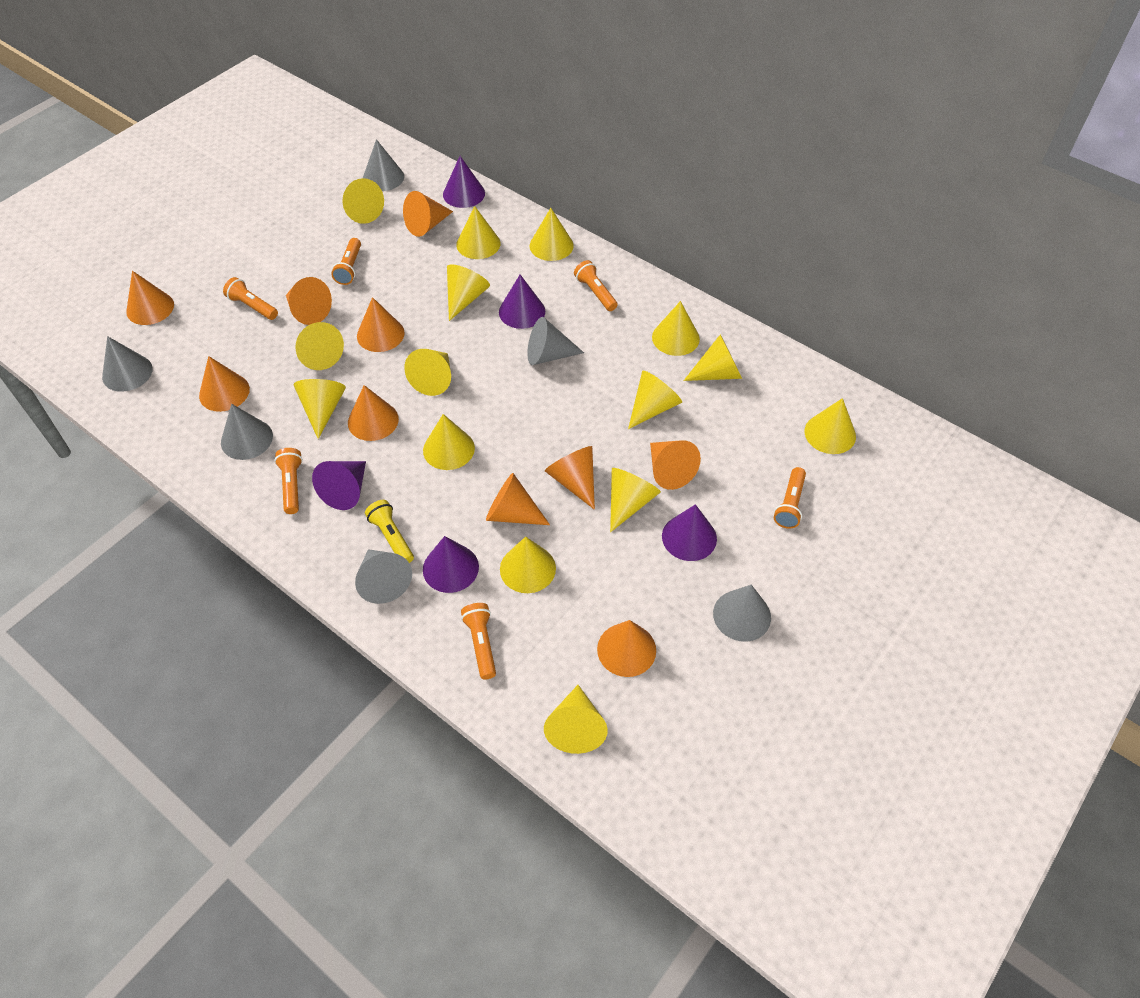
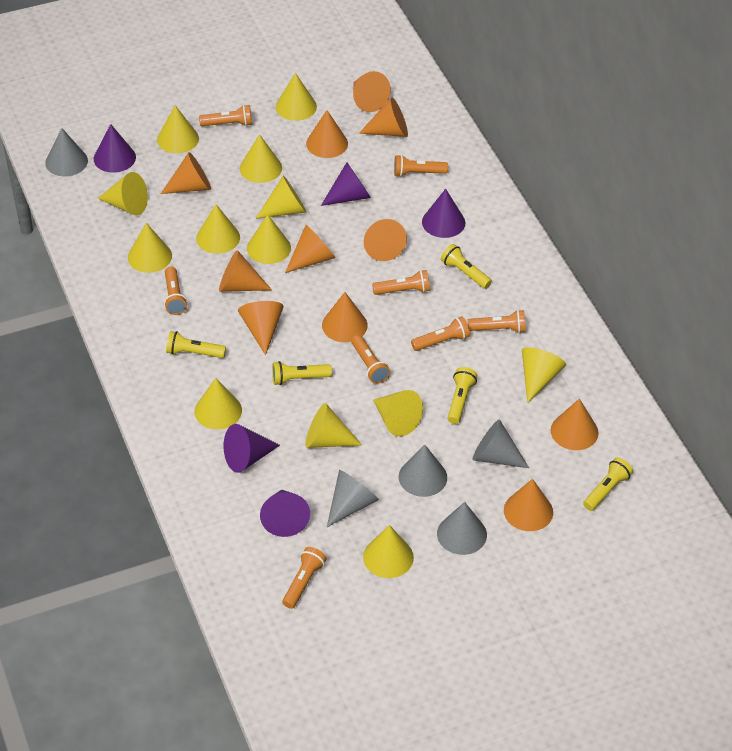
grey cone: [102,336,153,392] [221,404,273,460] [355,549,412,604] [363,139,404,191] [527,317,584,365] [713,585,771,642] = 6 -> [45,128,88,176] [327,470,379,527] [399,444,447,497] [437,502,487,555] [473,419,529,468] = 5
orange cone: [126,271,174,325] [199,356,250,412] [286,277,332,325] [348,385,399,441] [357,297,405,352] [403,191,453,237] [486,473,550,525] [545,446,595,510] [597,620,656,677] [650,440,701,490] = 10 -> [161,152,211,194] [219,250,272,292] [238,301,284,355] [285,225,335,273] [306,110,348,158] [322,292,368,342] [353,71,391,112] [359,98,408,137] [364,219,407,261] [504,479,553,531] [551,399,599,450] = 11
orange flashlight: [223,277,278,320] [274,448,303,514] [331,238,361,285] [461,603,496,679] [574,260,618,311] [774,467,806,529] = 6 -> [164,266,187,315] [199,105,252,126] [282,547,326,609] [352,335,390,384] [372,270,430,295] [394,155,448,177] [411,316,470,351] [468,310,526,333] = 8
yellow cone: [293,379,346,439] [295,322,344,370] [343,178,384,224] [404,349,451,396] [423,414,475,470] [447,264,490,321] [456,206,500,259] [500,536,556,593] [529,208,574,261] [544,685,608,754] [610,468,661,532] [628,371,682,429] [652,301,700,356] [683,334,742,381] [804,398,856,454] = 15 -> [97,172,148,215] [128,223,172,273] [157,105,199,153] [194,378,242,429] [196,204,240,254] [240,134,282,183] [247,214,291,264] [256,175,306,219] [276,73,317,121] [305,403,362,448] [363,525,414,578] [373,390,423,437] [522,347,566,403] = 13
yellow flashlight: [365,500,414,563] = 1 -> [166,331,226,358] [272,361,332,385] [441,244,492,289] [448,367,477,424] [583,457,633,511] = 5

